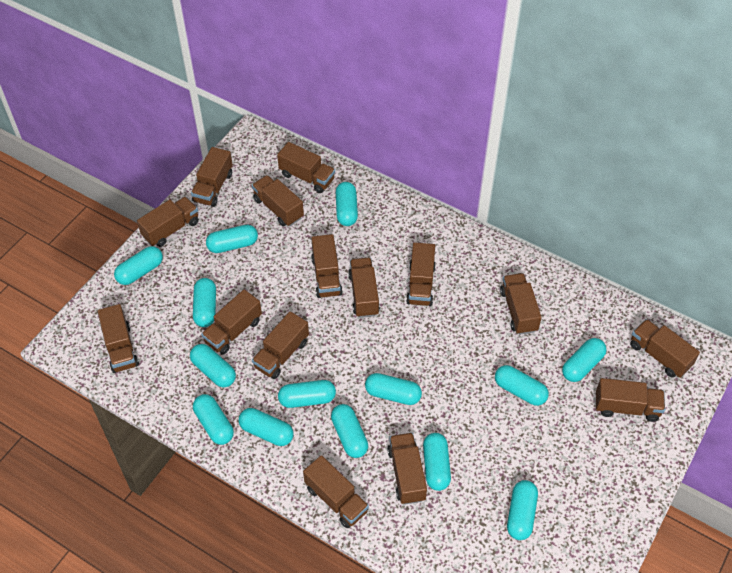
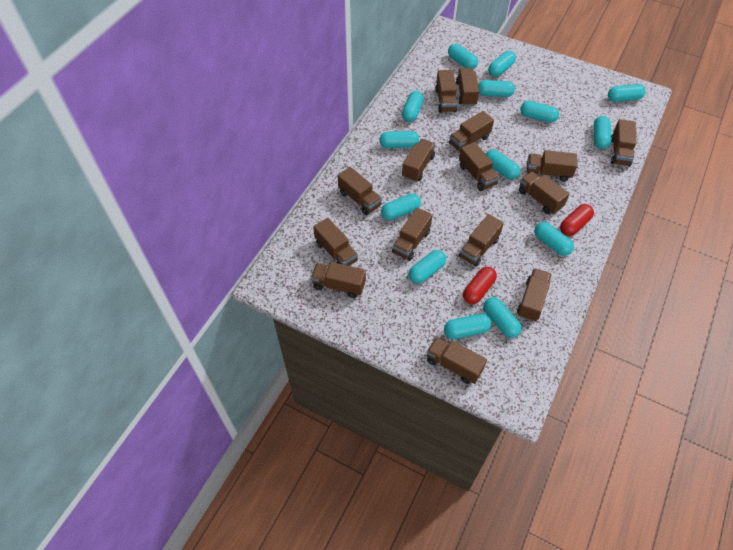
red capsule: none = 0 -> [463,267,497,304] [560,204,594,236] = 2

